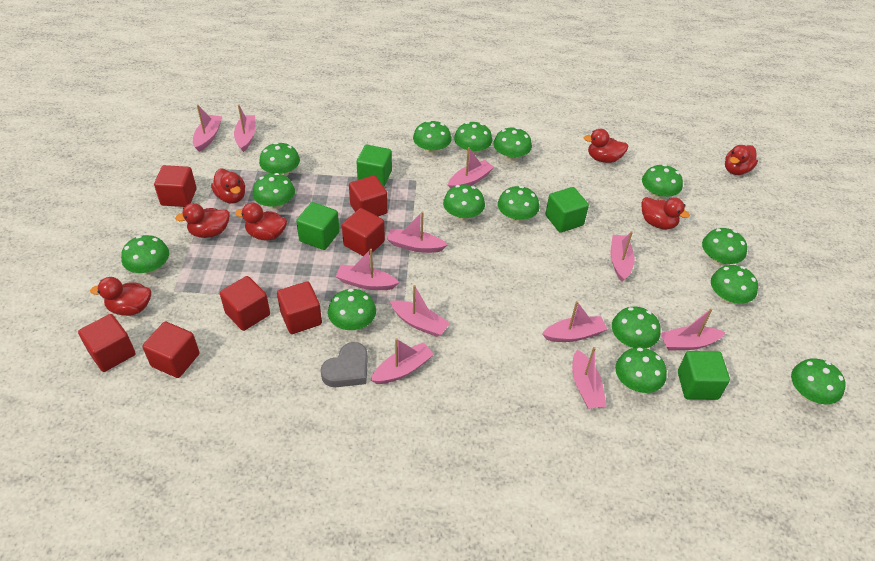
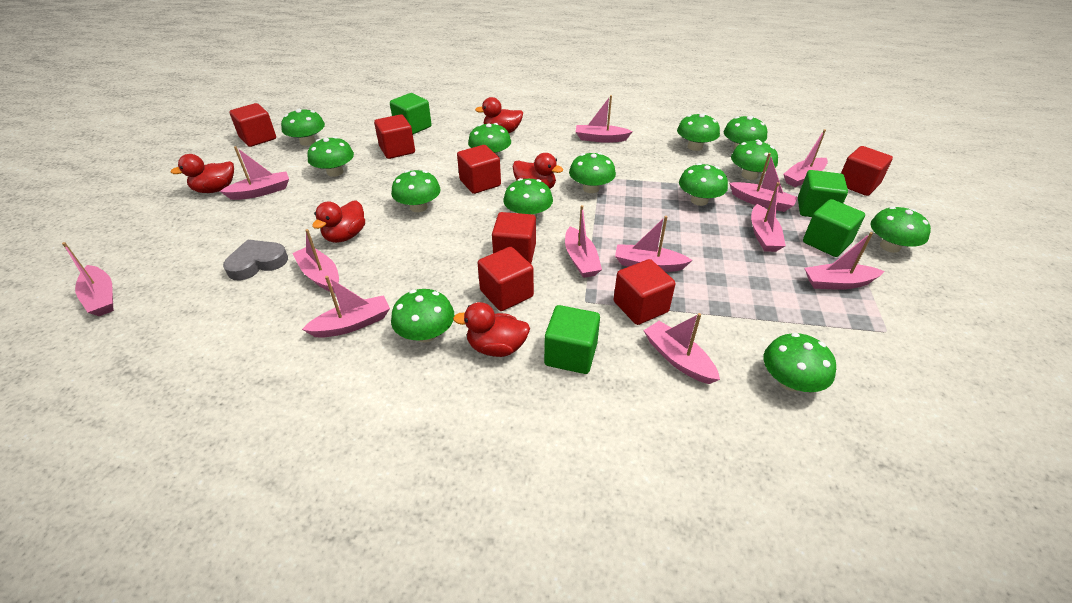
green mushroom: [121,235,169,275] [253,173,295,210] [259,142,300,176] [328,289,376,330] [413,120,451,155] [443,184,485,221] [454,122,492,155] [493,127,532,161] [498,186,540,223] [612,307,661,348] [615,347,667,393] [642,164,683,200] [702,228,747,266] [711,265,758,304] [791,358,846,404] = 15 -> [281,109,325,146] [308,137,354,177] [391,170,441,212] [391,289,454,343] [468,123,511,156] [503,178,553,218] [569,152,616,193] [677,113,720,151] [679,163,728,206] [724,116,767,150] [731,140,778,180] [764,333,836,392] [871,206,931,253] = 13
pink boat: [193,104,222,152] [234,105,256,152] [335,249,399,290] [371,338,434,384] [387,211,447,253] [390,285,450,337] [448,147,494,189] [542,301,607,342] [572,347,607,409] [611,231,635,282] [660,308,726,351] = 11 -> [62,242,114,316] [220,146,289,200] [292,229,339,293] [302,276,390,338] [565,205,602,278] [576,95,633,143] [615,216,693,272] [643,313,720,384] [729,153,798,212] [751,182,786,252] [783,129,828,187] [805,232,885,290] = 12
red duck: [90,277,151,316] [175,203,230,238] [211,169,245,204] [235,203,287,240] [584,129,628,163] [642,197,690,229] [725,145,758,175] = 7 -> [171,154,234,193] [312,200,365,243] [453,302,530,357] [475,97,523,133] [513,153,563,189] = 5

